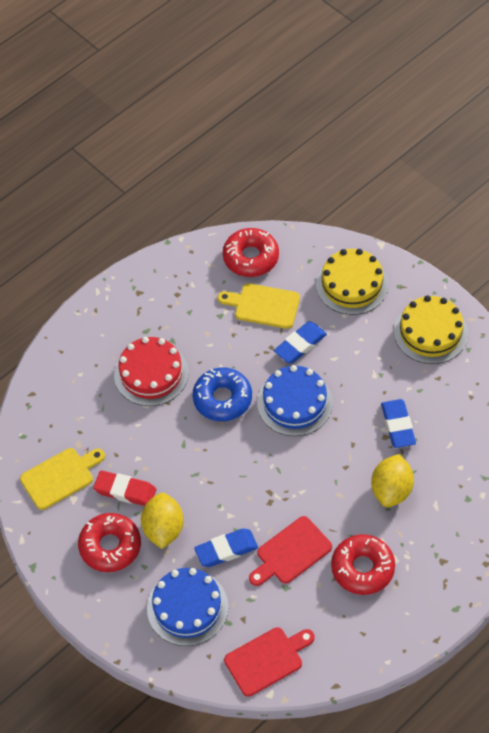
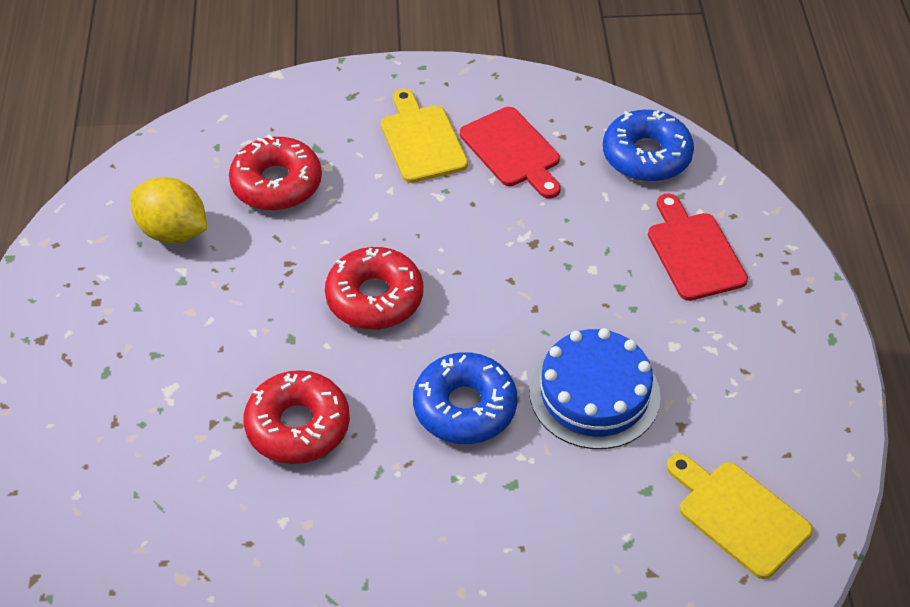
blue cake: [147,568,228,646] [257,365,333,436] = 2 -> [529,328,661,449] = 1
blue donut: [193,367,252,421] = 1 -> [413,352,517,444] [603,110,694,182] = 2
blue eraser: [194,528,258,567] [274,321,327,363] [381,399,416,448] = 3 -> none = 0
red cake: [114,337,189,406] = 1 -> none = 0
red eraser: [93,470,156,506] = 1 -> none = 0
yellow cake: [316,249,388,315] [394,295,468,364] = 2 -> none = 0
yellow lemon: [141,493,184,549] [371,454,414,507] = 2 -> [131,177,207,244] = 1

